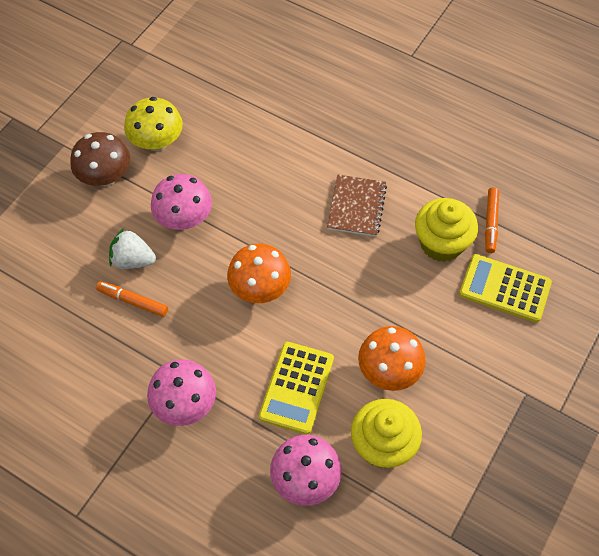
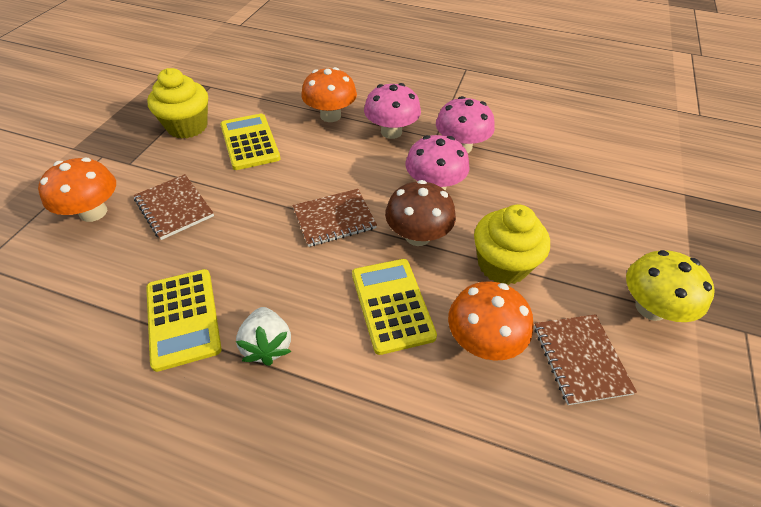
brown notebook: [327,175,387,237] = 1 -> [134,174,214,240] [292,189,377,247] [534,314,637,405] = 3
orange marker: [96,281,168,317] [485,187,499,253] = 2 -> none = 0
orange mushroom: [227,244,291,303] [358,326,426,391] = 2 -> [38,158,116,222] [301,67,357,122] [448,281,533,361] = 3
yellow calculator: [259,342,334,435] [459,254,552,323] = 2 -> [146,269,222,372] [220,114,281,170] [352,259,437,355] = 3

